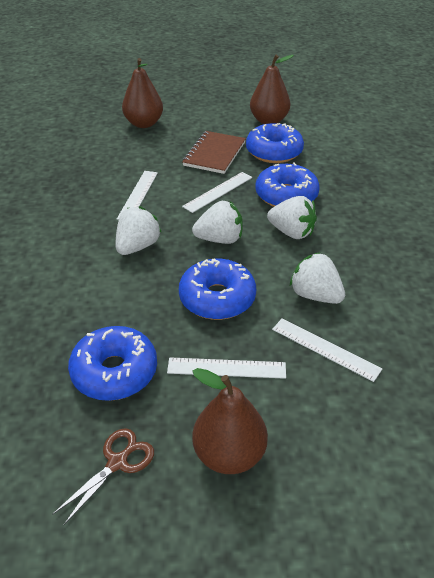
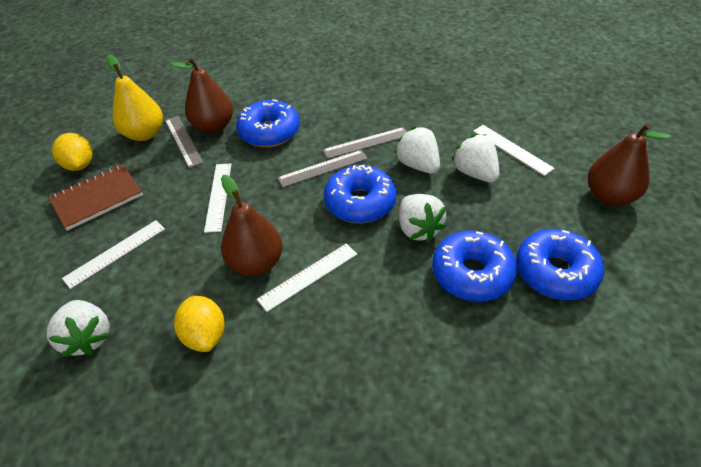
brown scissors: [52,428,154,525] = 1 -> none = 0
grey ruler: none = 0 -> [165,116,204,168] [277,150,368,188] [323,127,407,159] = 3
yellow lemon: none = 0 -> [52,133,93,171] [174,296,225,352] = 2
yellow pear: none = 0 -> [106,54,163,141] = 1

